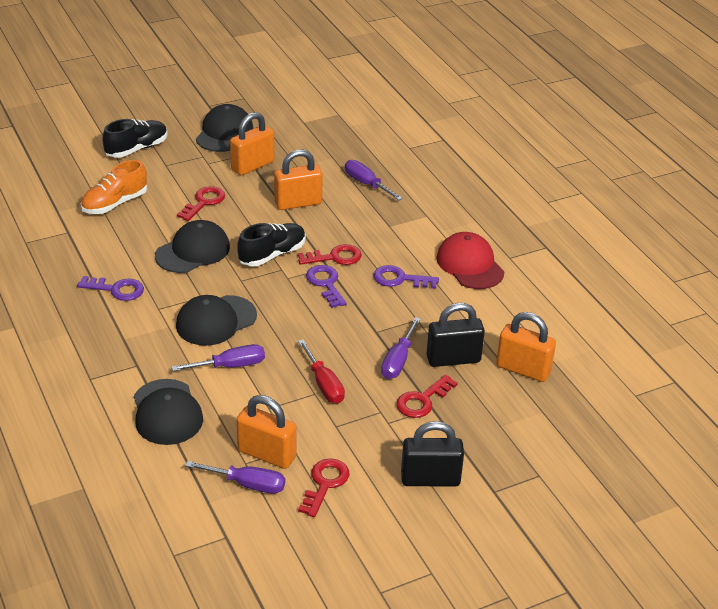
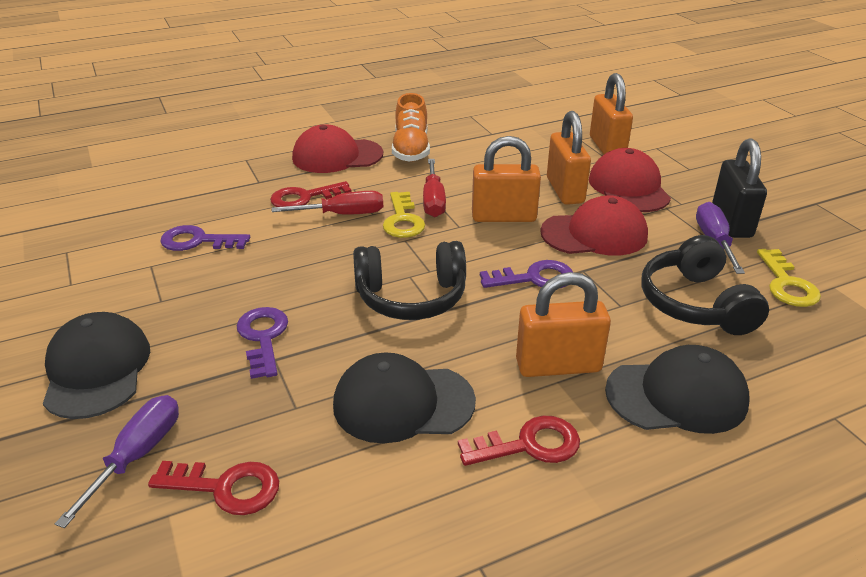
black cap: [134,379,203,445] [155,220,230,273] [176,295,257,346] [196,104,253,152] = 4 -> [43,312,150,419] [333,352,476,443] [605,345,749,434] = 3
black headphones: none = 0 -> [353,241,466,320] [641,235,769,335] = 2
black padlock: [401,421,464,487] [427,303,485,367] = 2 -> [712,139,767,238] = 1
black shoe: [102,119,168,158] [237,223,306,266] = 2 -> none = 0
purple screwdriver: [172,344,265,371] [185,461,285,494] [345,160,403,200] [381,317,421,379] = 4 -> [55,395,179,528] [696,202,745,274] = 2
red cap: [436,232,505,289] = 1 -> [292,124,383,173] [540,195,648,256] [589,148,671,212] = 3
red key: [177,186,225,221] [298,244,362,265] [298,458,349,517] [397,374,458,418] = 4 -> [148,461,279,515] [270,181,351,207] [458,416,580,466] = 3
red screwdriver: [298,339,345,404] = 1 -> [272,191,383,215] [423,159,446,217] = 2
yellow key: none = 0 -> [383,192,425,238] [757,249,821,307] = 2

